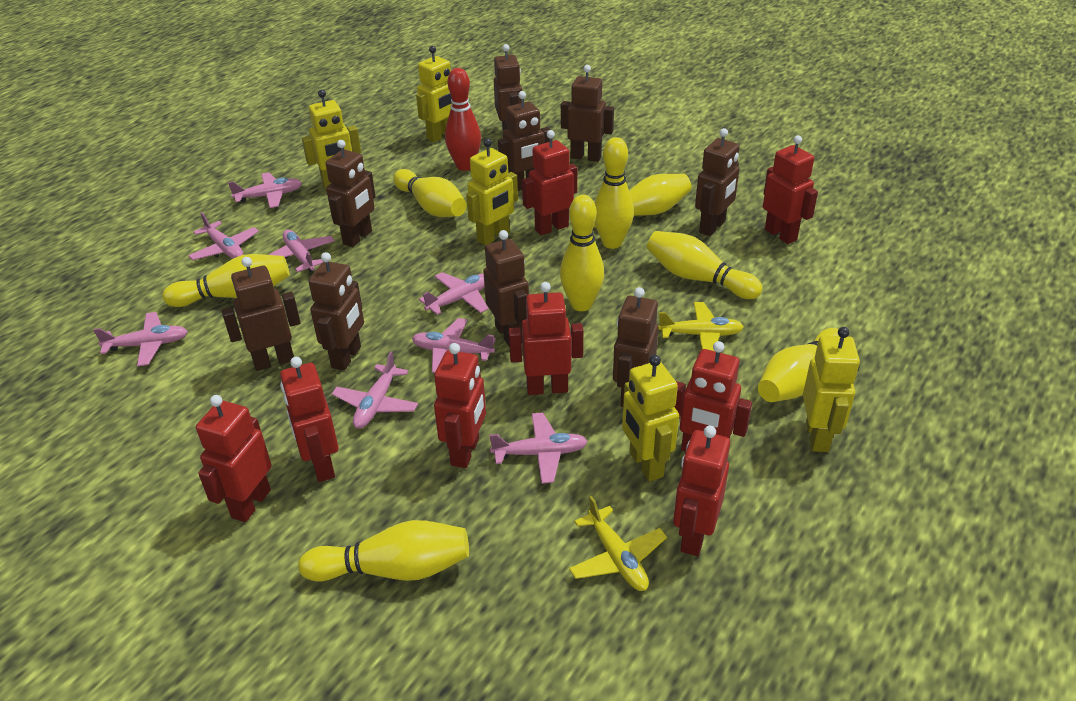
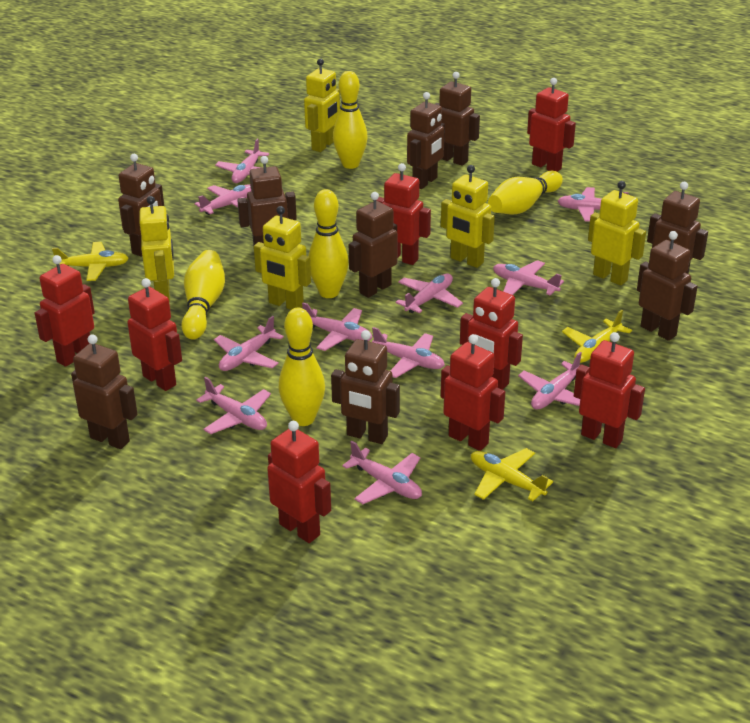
pink plane: [93,312,188,367] [188,212,259,260] [228,172,302,208] [269,230,335,272] [332,351,418,429] [412,318,496,373] [419,272,489,315] [489,412,588,484] = 8 -> [195,184,251,215] [196,377,271,434] [214,316,284,371] [215,139,269,183] [302,303,372,351] [342,441,422,504] [372,327,445,378] [396,273,463,313] [493,260,564,296] [518,352,582,410] [558,187,629,222] = 11
red bowling pin: [445,68,481,171] = 1 -> none = 0
yellow bowling pin: [163,254,290,307] [298,520,469,582] [393,169,467,217] [560,195,604,311] [594,174,691,228] [595,137,634,249] [647,231,762,299] [758,328,839,402] = 8 -> [181,250,225,340] [279,308,325,426] [308,189,349,298] [333,71,368,169] [488,171,563,215] = 5
yellow plane: [569,496,667,591] [658,302,744,351] = 2 -> [52,242,129,281] [471,448,553,501] [562,310,632,363] = 3

